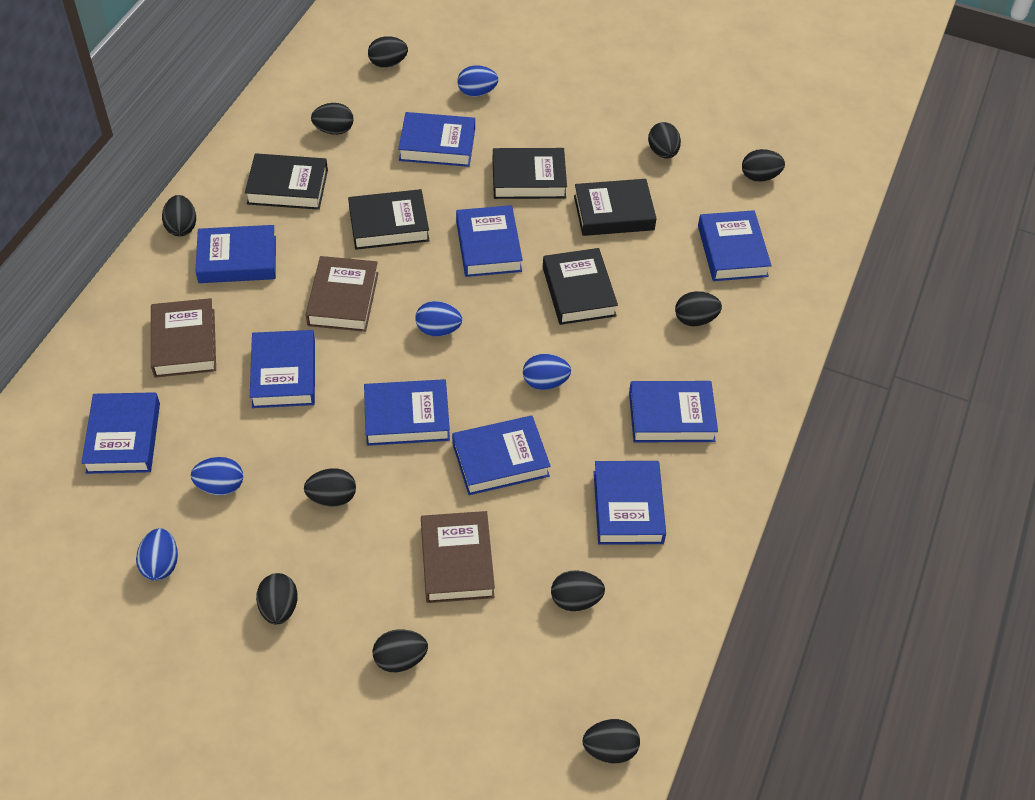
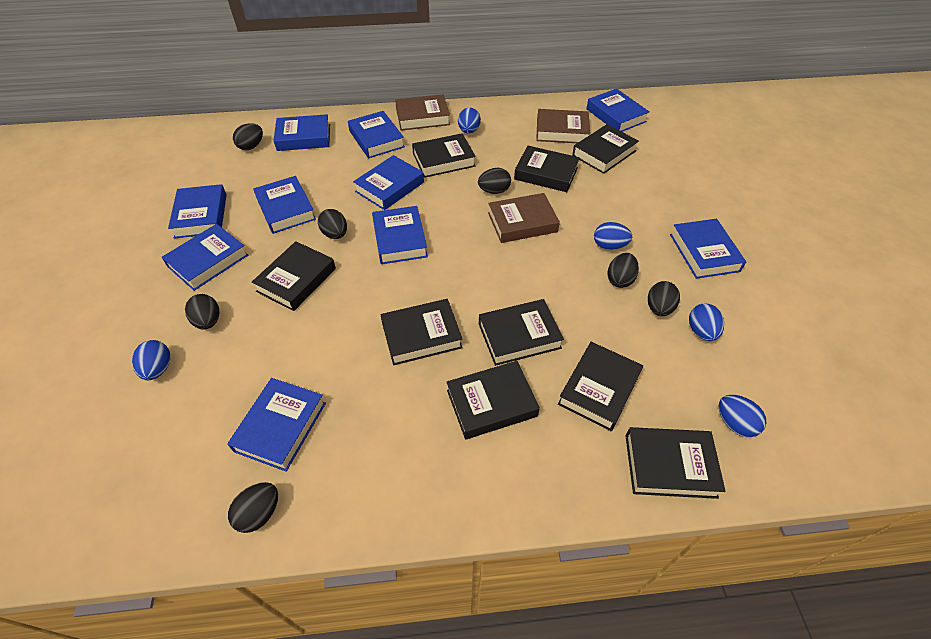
black book: [245,153,328,210] [348,189,430,250] [493,148,567,199] [543,248,618,325] [574,179,657,236] = 5 -> [252,241,336,311] [380,299,463,365] [412,133,476,178] [447,361,540,440] [479,299,564,366] [514,146,580,192] [558,342,643,431] [572,124,639,174] [626,427,726,499] = 9
black egg: [162,195,196,236] [256,573,298,625] [304,468,356,507] [311,103,354,135] [368,36,408,68] [372,629,428,672] [551,570,605,611] [583,719,640,763] [648,122,681,158] [675,291,722,326] [742,149,785,182] = 11 -> [185,294,219,330] [228,482,278,533] [233,123,263,150] [318,209,347,239] [478,168,511,194] [607,253,639,288] [648,281,680,316] = 7

